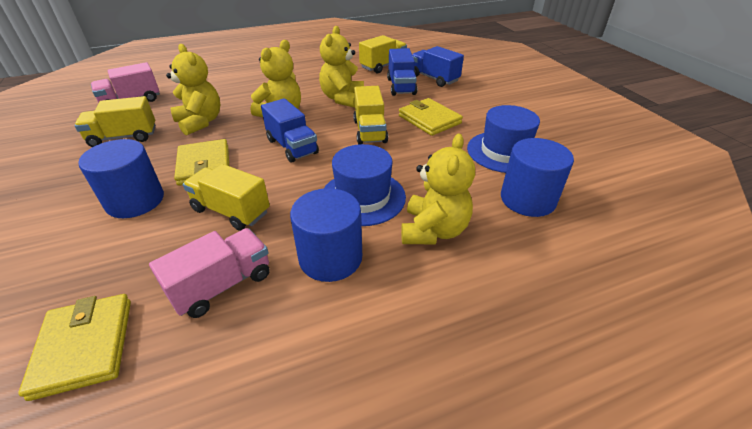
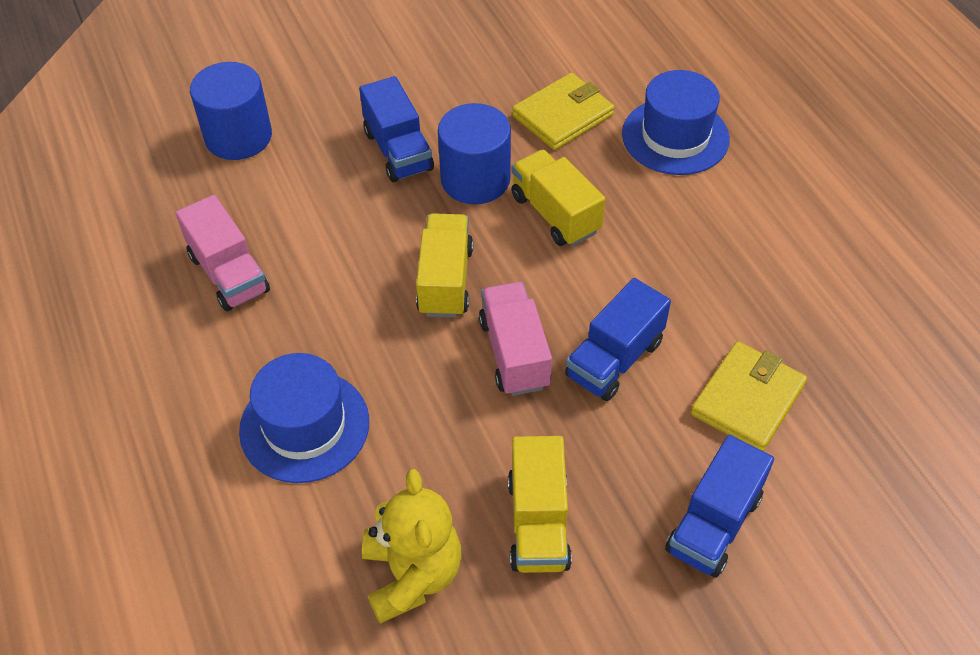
blue cylinder: [78,139,164,218] [290,188,362,282] [501,138,574,217] = 3 -> [190,62,272,160] [438,103,511,204] = 2
yellow teddy bear: [166,44,220,135] [250,40,301,117] [319,26,364,108] [401,133,475,244] = 4 -> [362,469,462,624] = 1
yellow truck: [75,96,156,147] [183,164,270,231] [353,86,388,144] [359,35,407,73] = 4 -> [416,213,473,318] [508,436,572,573] [511,150,605,246] = 3
yellow wallet: [18,294,131,401] [174,139,229,186] [399,98,463,136] = 3 -> [512,73,614,150] [690,341,807,451] = 2

